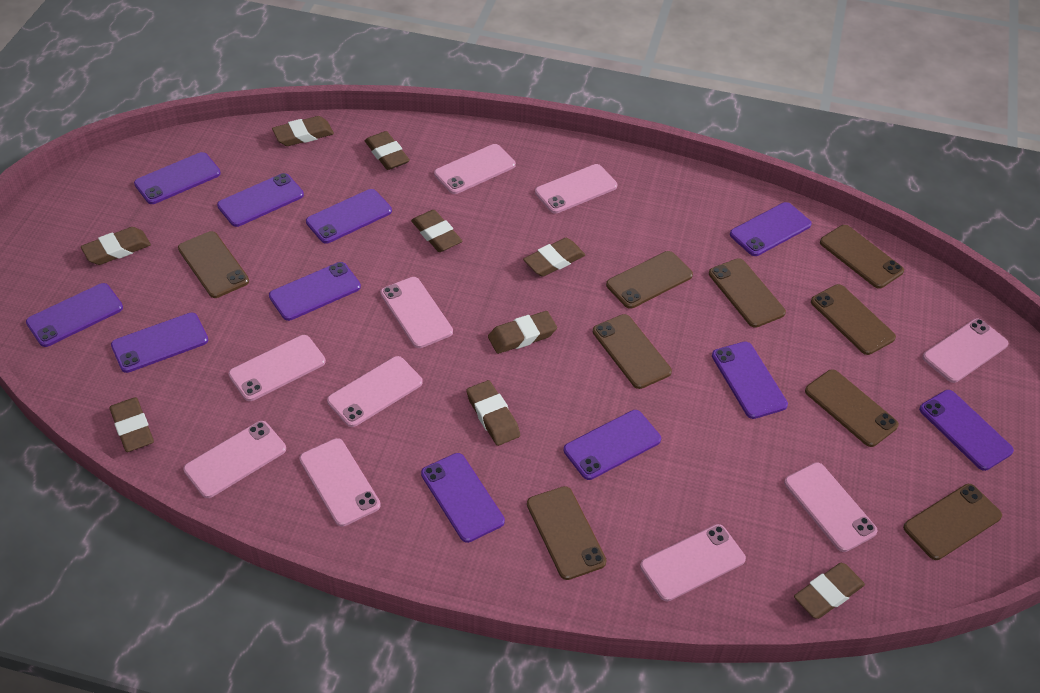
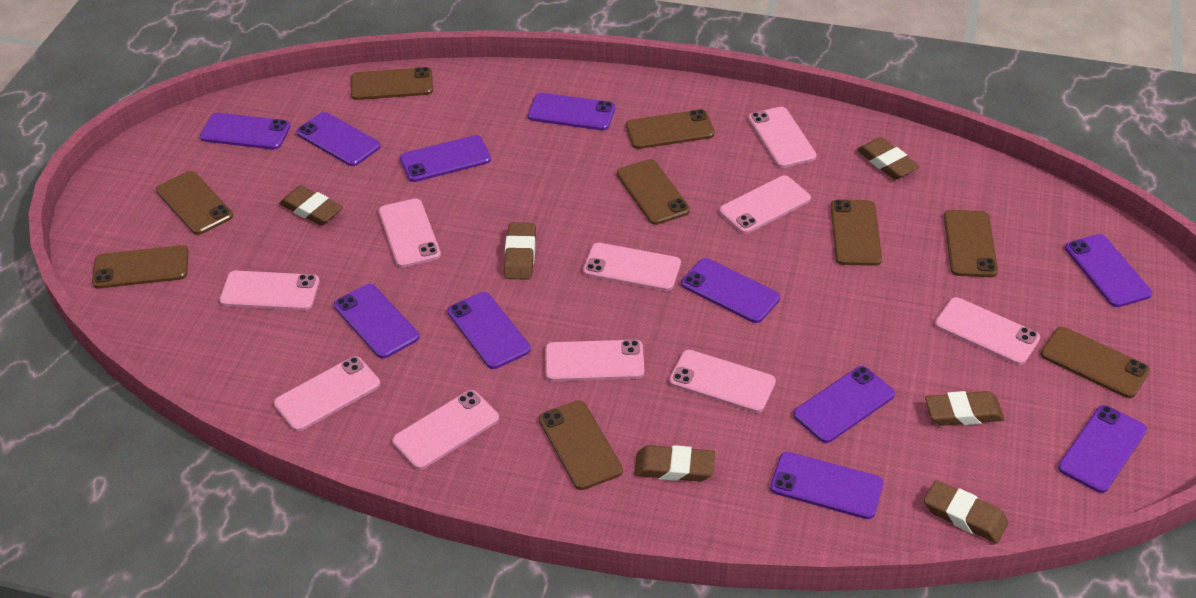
brown eraser: [81,227,151,265] [109,397,154,452] [272,116,334,146] [365,131,410,170] [411,210,462,252] [466,380,520,446] [488,311,557,354] [523,238,585,277] [794,563,865,619] = 9 -> [279,185,343,226] [504,222,536,280] [634,445,715,482] [857,137,920,179] [924,480,1008,543] [925,391,1005,426] = 6

